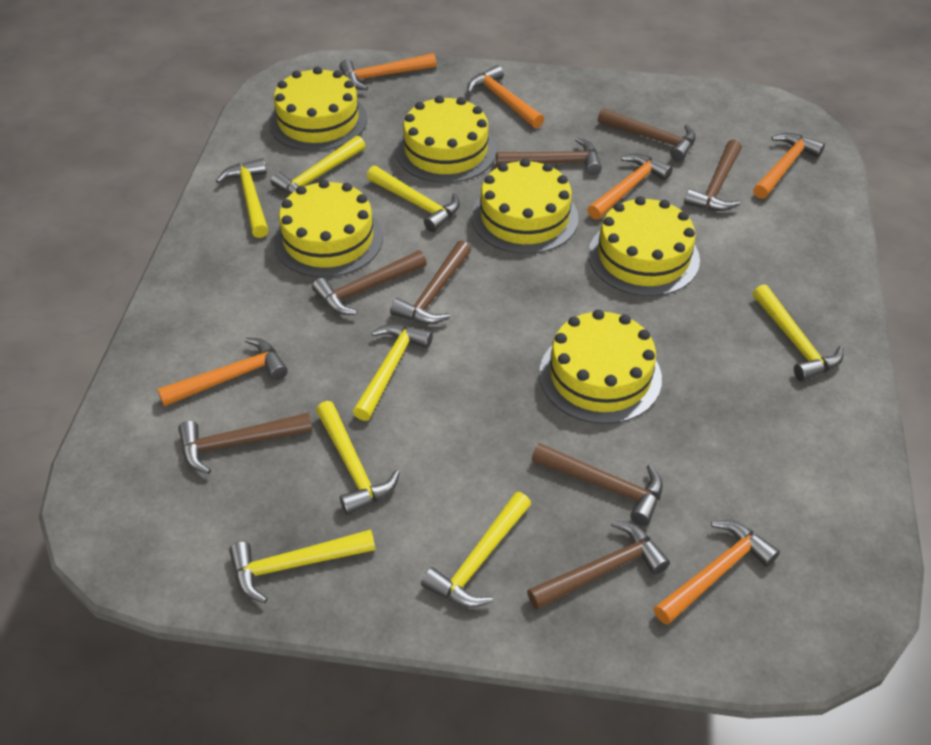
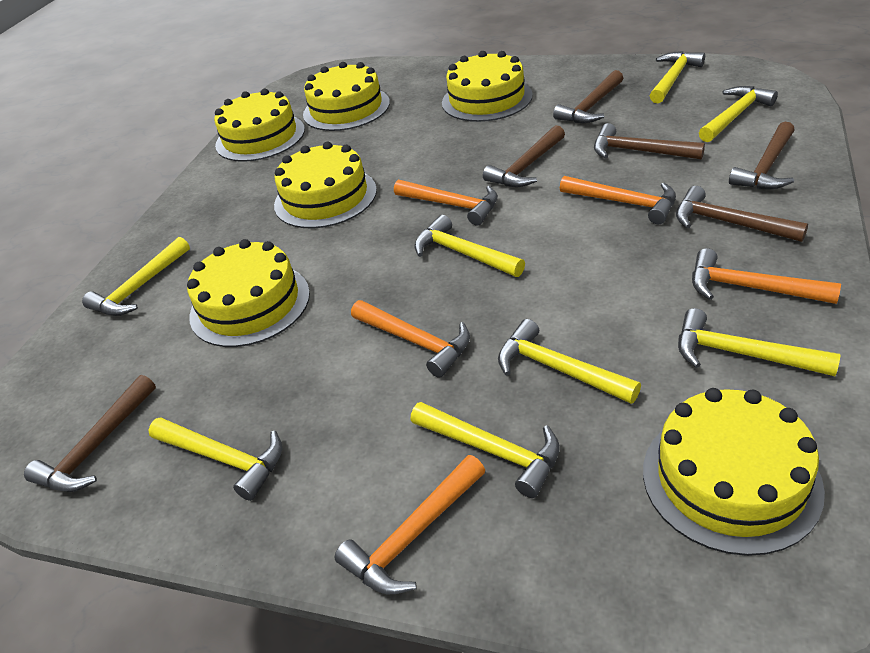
brown hammer: [178,412,312,474] [312,250,427,315] [390,240,471,324] [496,137,602,175] [527,521,670,610] [532,443,663,526] [598,108,696,162] [684,139,742,211] = 8 -> [24,375,156,492] [483,125,565,187] [553,70,623,123] [594,123,705,160] [676,186,808,242] [729,122,795,189] = 6
orange hammer: [157,337,288,407] [339,53,436,90] [467,65,544,128] [587,154,673,220] [654,520,780,625] [753,133,825,199] = 6 -> [334,455,486,594] [351,300,470,378] [394,180,498,226] [560,176,676,224] [692,248,841,304] = 5

